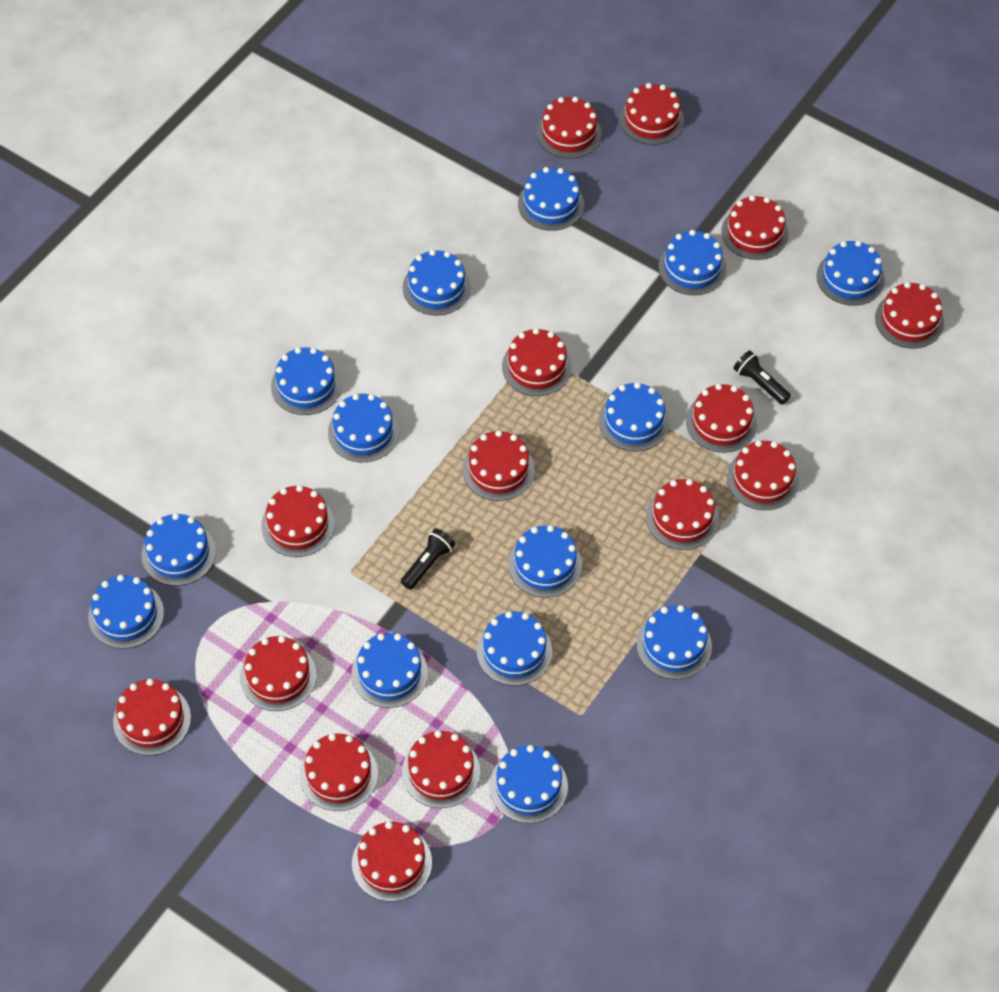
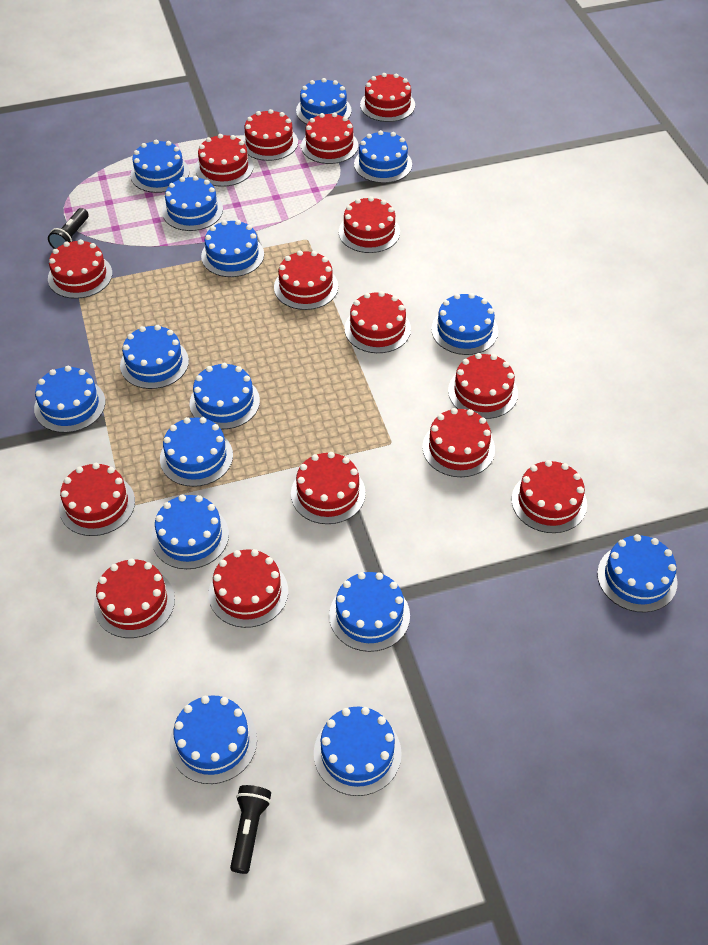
blue cake: [88,575,164,649] [141,513,216,586] [271,347,342,415] [328,394,399,462] [351,633,428,708] [403,250,471,316] [477,611,552,686] [489,745,568,823] [508,525,582,598] [518,167,584,231] [599,382,669,451] [636,605,712,679] [659,230,726,295] [816,240,885,306] = 14 -> [34,366,105,433] [120,325,189,389] [130,140,189,193] [152,495,229,569] [160,417,233,487] [162,176,223,231] [170,695,257,784] [190,363,260,429] [201,220,264,277] [296,78,352,124] [314,707,402,796] [329,572,410,652] [354,130,412,183] [431,293,498,355] [597,534,678,612] = 15

